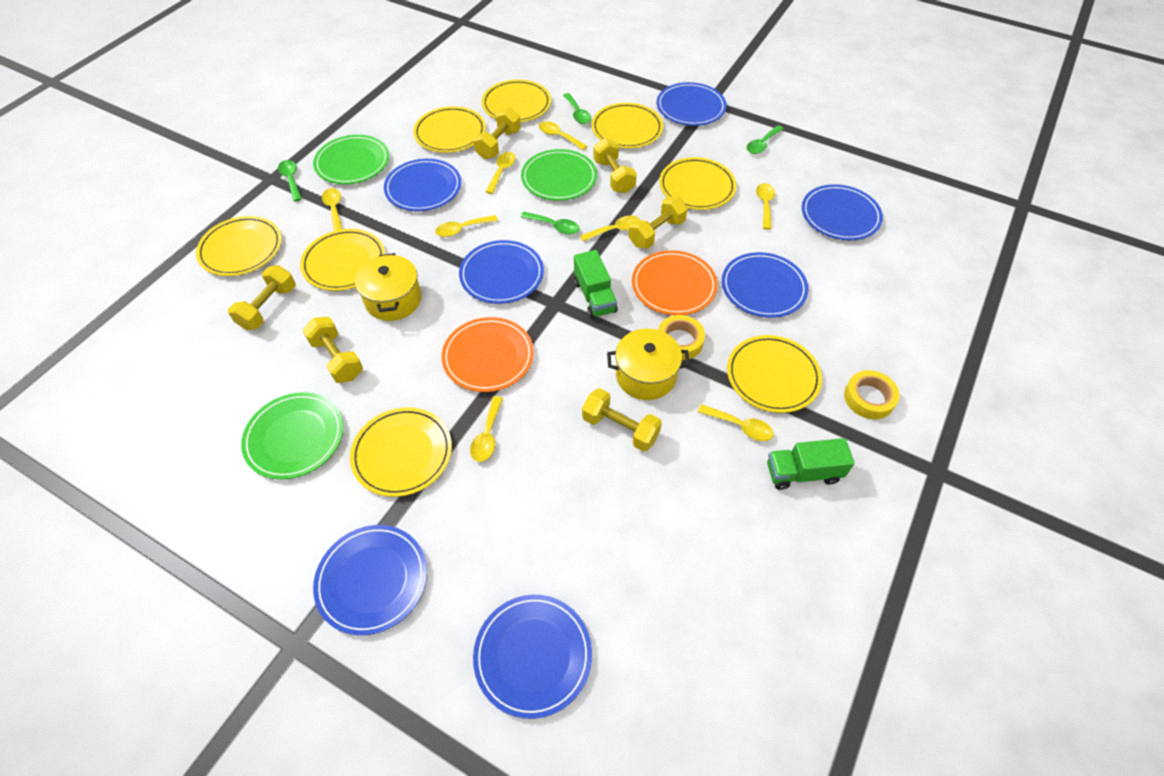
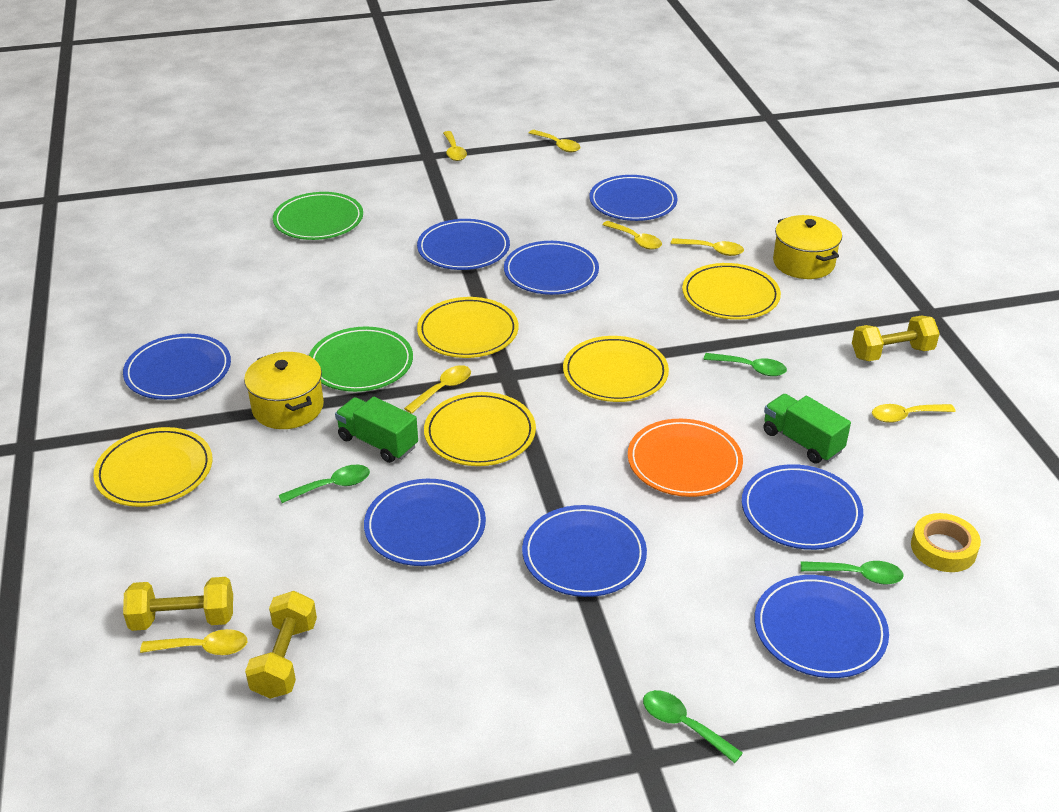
blue plate: [313,525,427,635] [384,159,461,211] [459,240,544,304] [473,595,592,719] [657,82,727,126] [722,252,808,318] [802,184,883,240] = 7 -> [123,334,231,400] [364,479,486,566] [417,219,510,270] [504,241,599,295] [522,505,647,597] [589,175,678,221] [742,464,863,550] [755,575,889,678] = 8
green plate: [241,392,343,479] [313,135,389,184] [521,149,597,201] = 3 -> [273,192,363,240] [309,326,413,392] = 2
orange plate: [441,317,534,392] [632,250,718,315] = 2 -> [628,419,743,497] = 1
yellow dumbbell: [228,265,296,330] [302,317,363,383] [473,107,521,159] [582,388,662,452] [593,138,637,193] [628,197,688,249] = 6 -> [123,577,233,631] [245,591,317,699] [852,315,940,361] = 3
yellow plate: [196,216,282,276] [300,229,385,291] [350,407,452,497] [413,106,486,153] [482,79,551,122] [592,103,663,148] [659,157,737,210] [727,335,822,413] = 8 -> [93,427,212,507] [417,297,518,358] [424,392,536,466] [563,336,669,402] [682,263,781,320] = 5
yellow spoon: [322,188,342,231] [435,215,498,237] [470,396,503,462] [486,152,516,194] [539,121,587,150] [580,215,640,242] [698,404,774,441] [756,183,775,230] = 8 -> [140,629,247,655] [404,365,471,414] [443,131,467,161] [529,130,581,152] [602,221,662,250] [671,238,744,256] [872,404,956,423] = 7
yellow tape: [658,315,705,360] [844,370,900,419] = 2 -> [911,513,981,572] = 1

